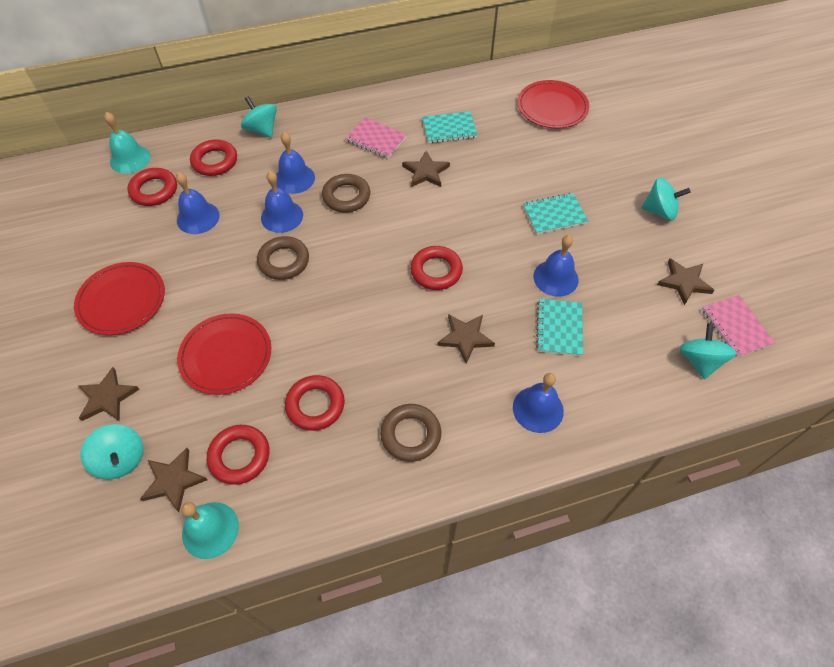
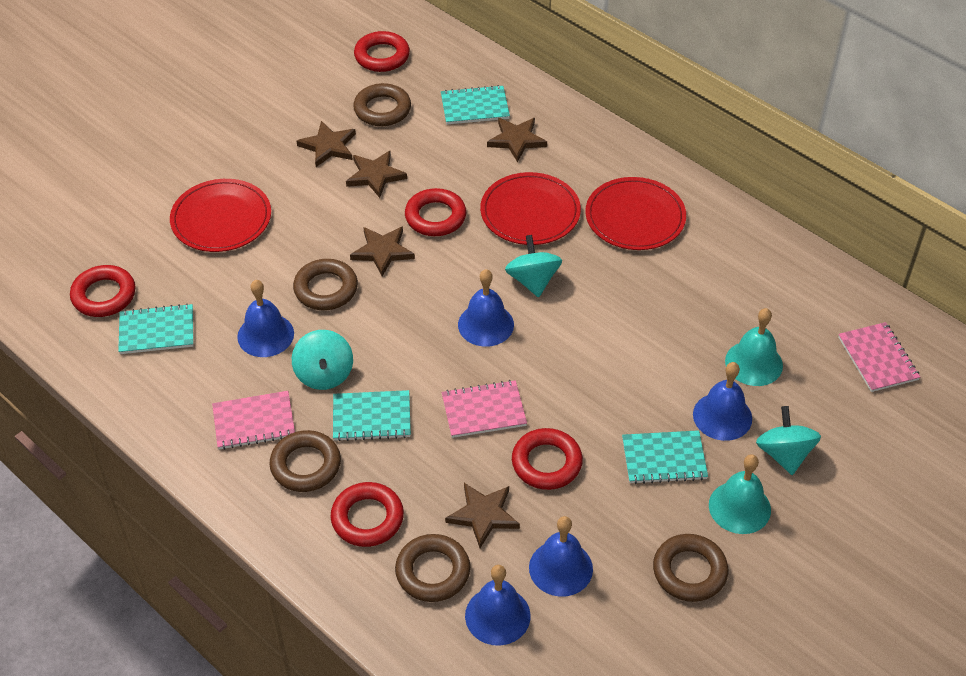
brown ring: [257,236,309,280] [322,174,370,212] [380,404,441,462] = 3 -> [269,430,341,492] [293,259,358,310] [353,83,411,126] [395,534,470,602] [653,534,729,602] = 5
pink notebook: [345,117,407,159] [702,295,775,358] = 2 -> [212,391,295,450] [442,380,527,438] [838,322,920,392] = 3
turquoise notebook: [422,111,478,143] [523,193,588,234] [536,298,583,356] = 3 -> [118,303,193,354] [333,390,411,441] [441,85,510,124] [622,430,708,484] = 4
turquoise spinning top: [81,424,144,479] [241,96,277,138] [642,178,691,220] [680,323,737,379] = 4 -> [292,330,353,390] [505,235,562,297] [756,406,821,475] = 3

